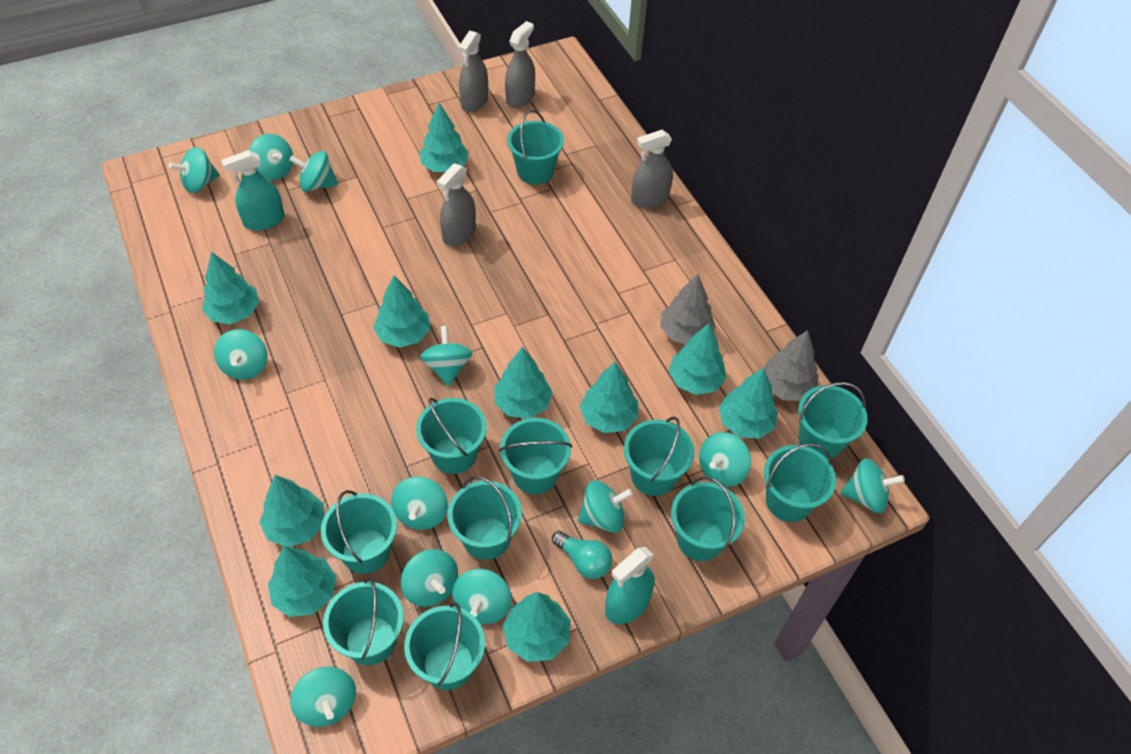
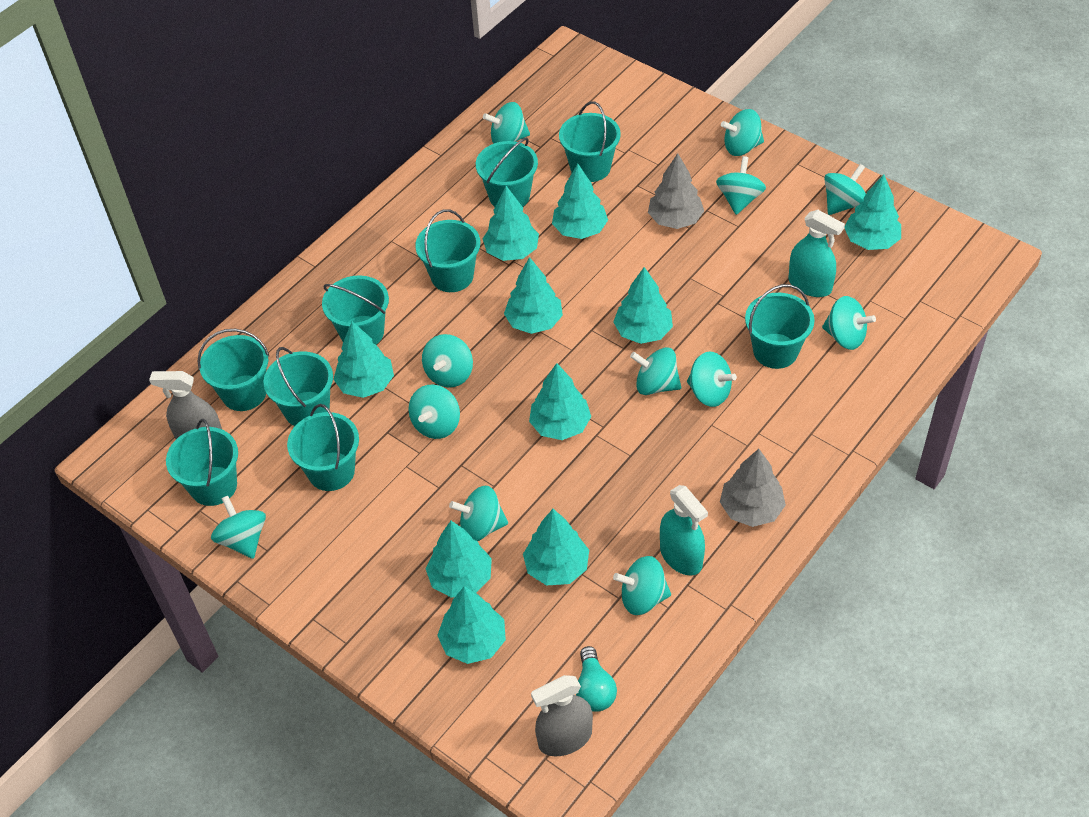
grey spray bottle: [437,163,476,246] [458,31,488,112] [505,21,535,108] [631,130,673,208] = 4 -> [149,371,222,439] [531,675,593,756] = 2
turquoise bucket: [321,490,397,574] [323,578,404,665] [404,603,485,690] [416,398,487,474] [448,476,522,560] [499,418,572,494] [507,110,564,185] [624,417,695,496] [671,477,745,561] [764,443,836,522] [798,382,868,459] = 11 -> [166,419,238,506] [198,329,269,411] [264,347,333,426] [287,404,359,491] [322,275,389,345] [415,209,480,292] [476,137,538,207] [559,101,621,182] [745,284,814,369] = 9

